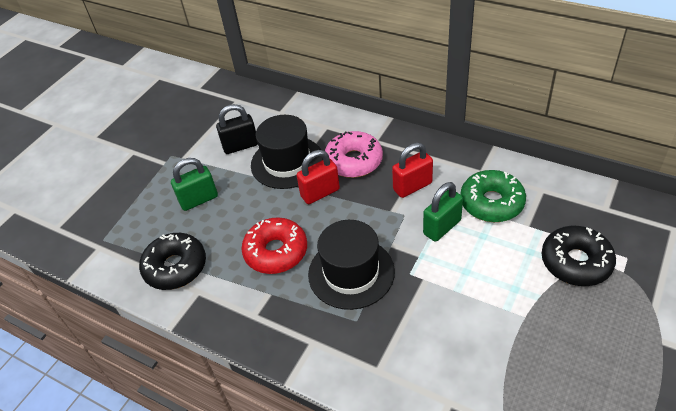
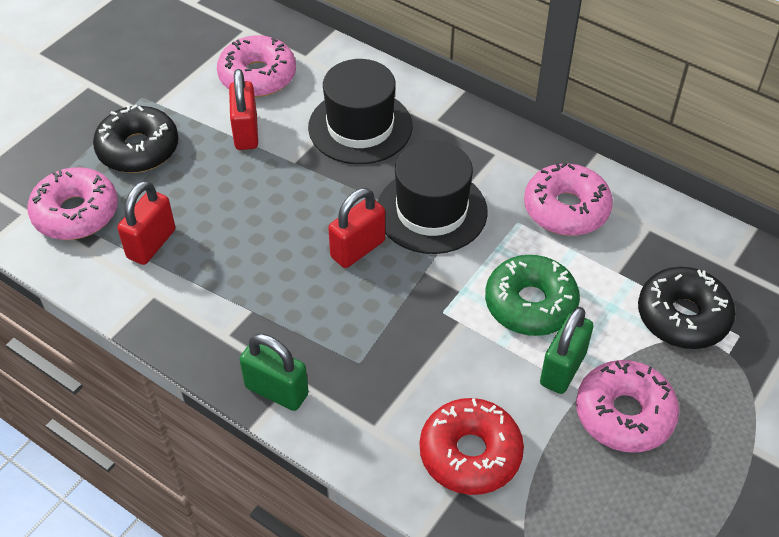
black padlock: [216,104,258,154] = 1 -> none = 0
pink donut: [325,131,383,178] = 1 -> [27,167,118,240] [217,35,296,97] [524,162,613,236] [576,360,679,453] = 4
red padlock: [296,150,340,204] [392,143,433,198] = 2 -> [117,181,175,265] [229,69,258,150] [328,188,385,268] = 3

